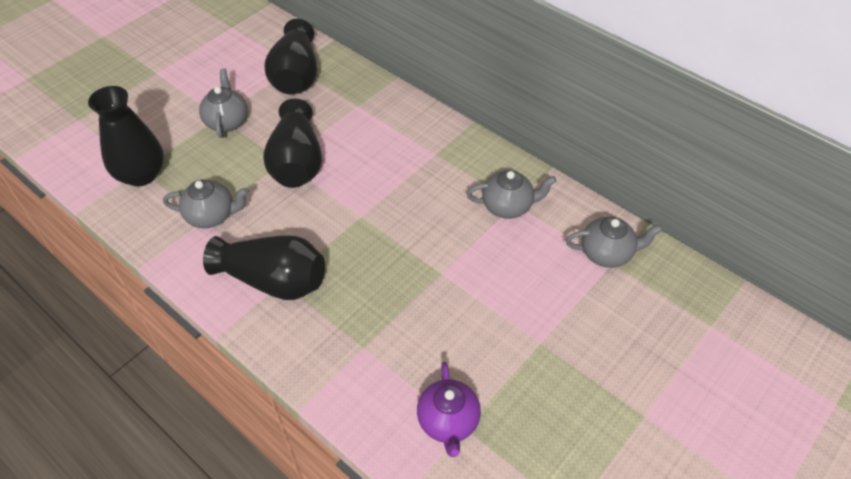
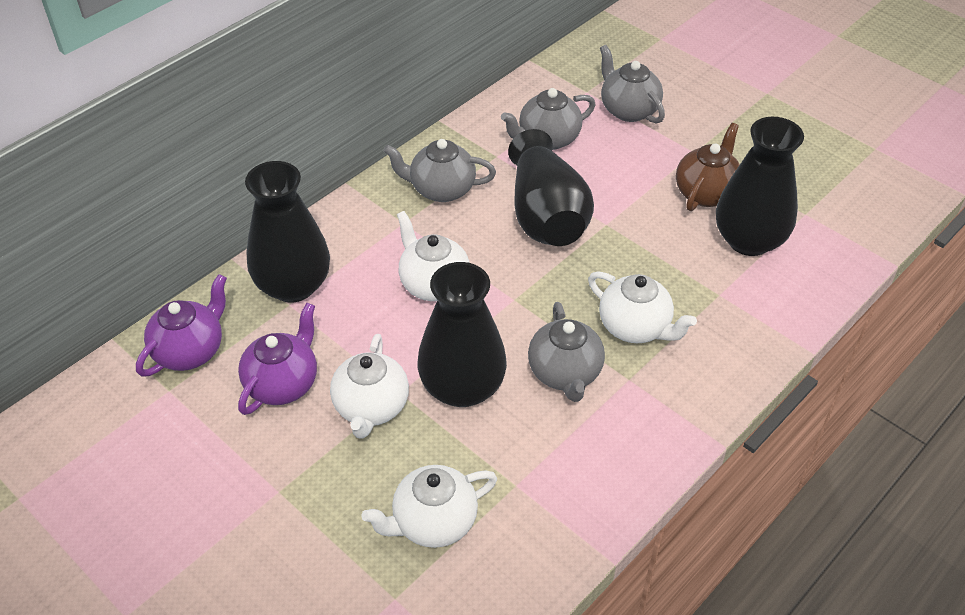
brown teapot: none = 0 -> [676,123,740,211] = 1
purple teapot: [417,362,481,457] = 1 -> [136,274,227,377] [238,303,317,415] = 2
white teapot: none = 0 -> [330,334,409,439] [362,465,497,548] [397,211,470,301] [588,271,697,343] = 4

